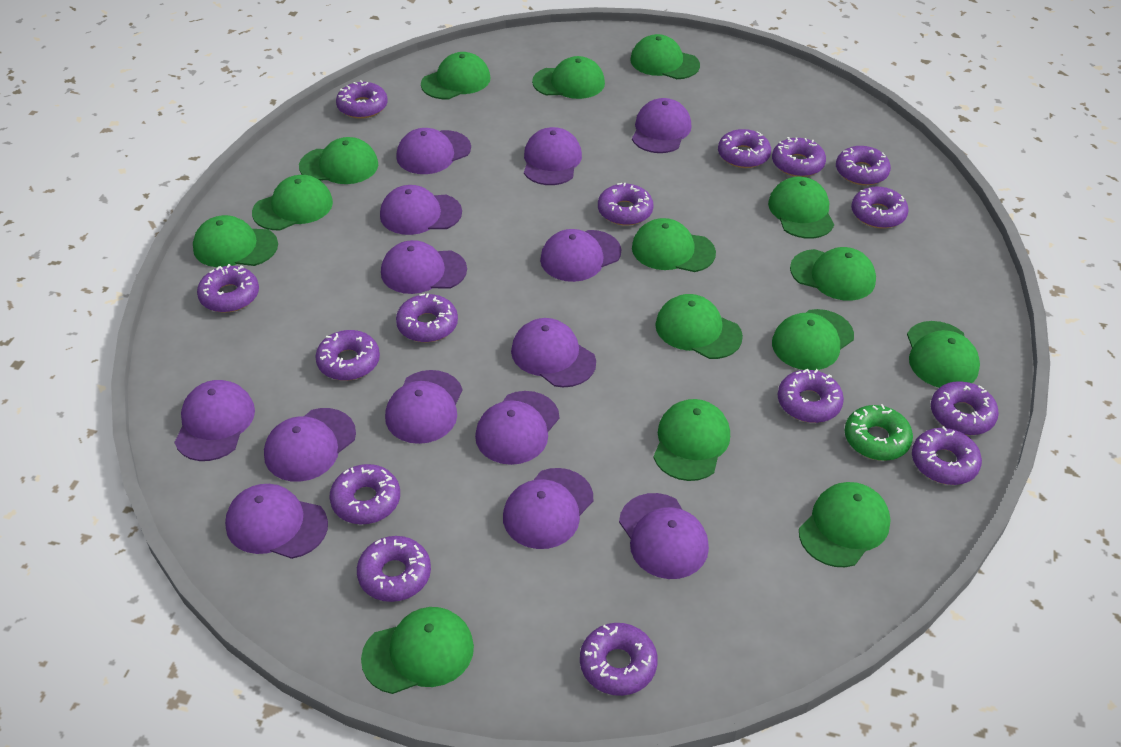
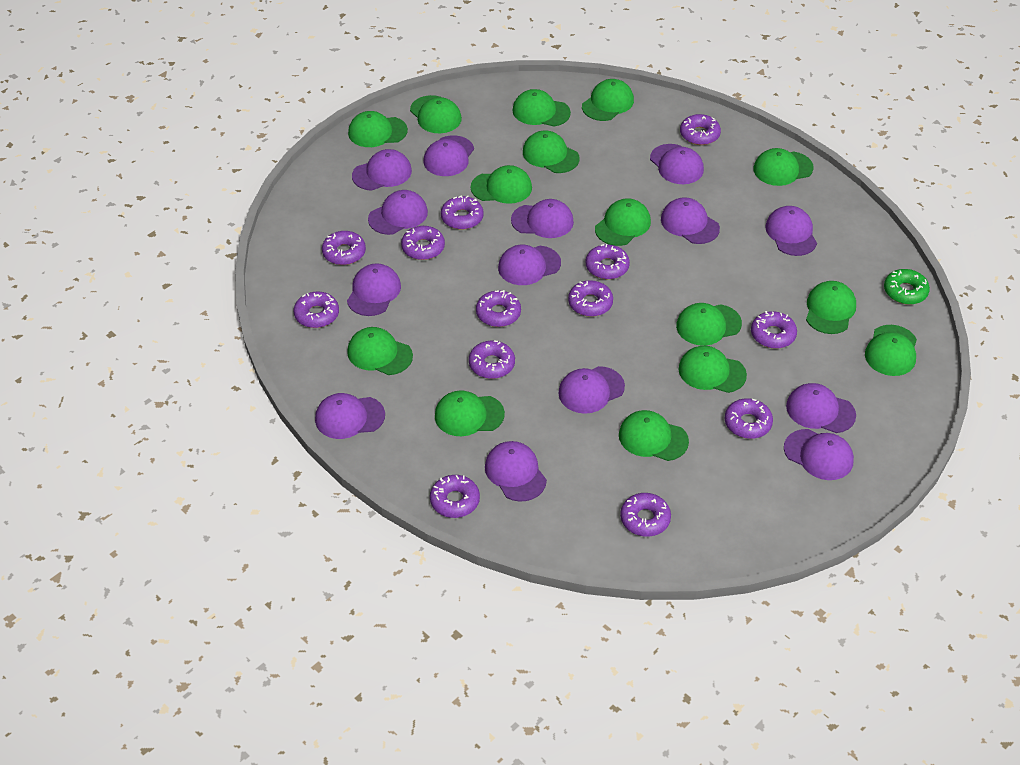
purple donut: [197,264,259,313] [315,330,380,381] [329,464,400,524] [336,80,388,119] [357,536,431,602] [396,293,458,342] [580,623,658,696] [598,183,654,226] [718,129,771,168] [772,137,826,177] [778,369,844,423] [836,146,891,185] [851,187,909,229] [912,426,982,485] [931,381,999,435] = 15 -> [294,292,339,328] [322,231,366,265] [401,226,445,260] [430,475,480,518] [441,195,484,230] [469,340,515,379] [476,290,521,327] [568,280,613,317] [586,244,630,279] [620,493,671,537] [680,114,721,145] [725,398,773,439] [751,311,797,349] = 13

